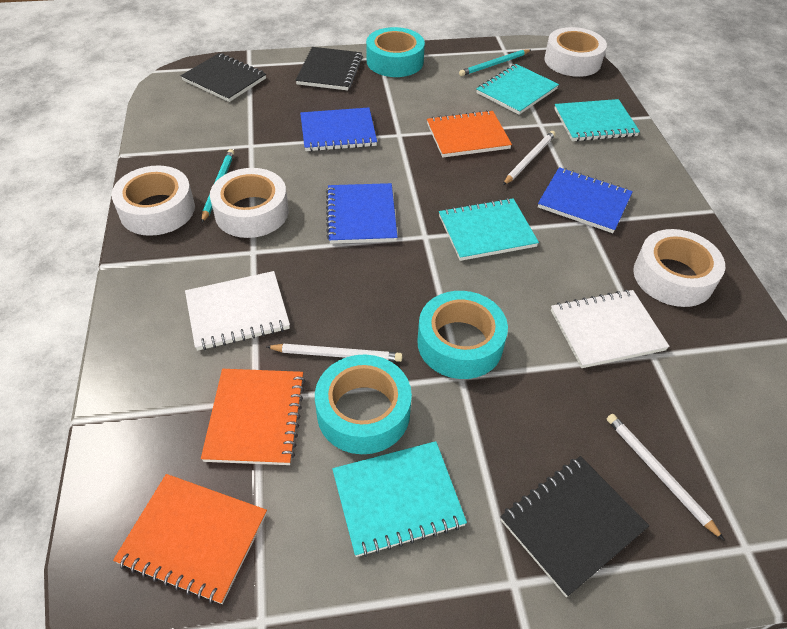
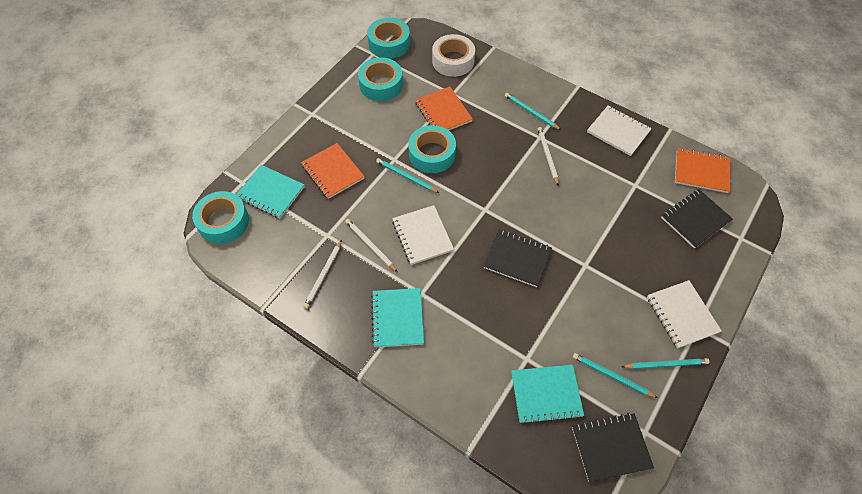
blue notebook: [300,107,377,152] [326,183,398,244] [538,167,633,233] = 3 -> none = 0
turquoise notebook: [332,441,467,557] [439,198,539,261] [476,64,559,115] [554,99,640,141] = 4 -> [236,165,305,218] [371,288,424,348] [511,365,584,424] = 3
turquoise pencil: [201,149,235,223] [459,49,531,76] = 2 -> [376,158,439,193] [505,93,561,130] [573,353,658,398] [621,358,710,369] = 4
turquoise tape: [315,355,412,454] [366,27,425,77] [417,291,508,379] = 3 -> [192,191,249,244] [358,57,403,101] [367,18,410,59] [408,125,456,173] = 4
white notebook: [185,271,290,351] [551,289,670,368] = 2 -> [392,205,454,265] [587,106,652,156] [647,280,722,349] = 3
white tape: [111,165,195,236] [210,168,289,238] [544,27,607,77] [633,229,725,307] = 4 -> [432,34,475,77] = 1

